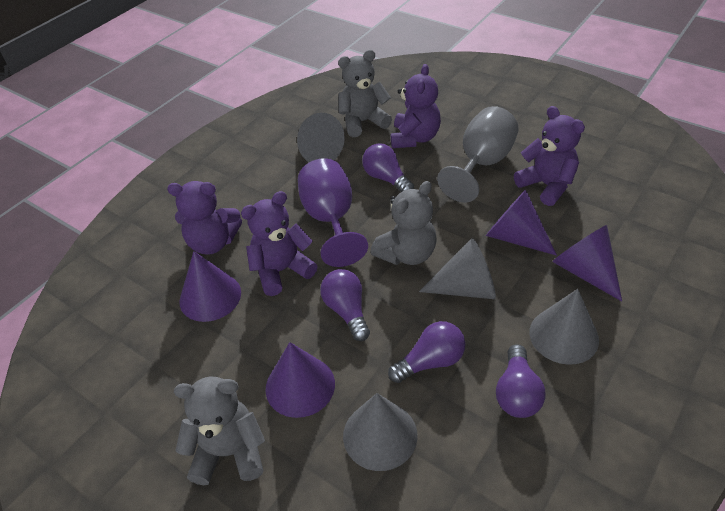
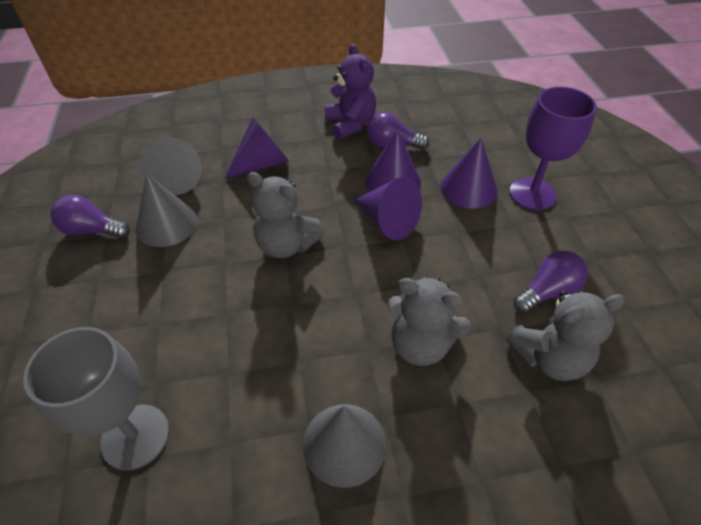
grey cone: [297,113,345,162] [343,393,418,471] [419,238,496,299] [529,289,599,365] = 4 -> [136,174,198,247] [139,137,202,195] [303,404,386,488] = 3
purple light bulb: [320,269,370,341] [362,143,414,192] [388,321,465,383] [496,344,546,418] = 4 -> [51,195,130,238] [366,112,429,150] [513,251,588,313] = 3
purple teddy bear: [167,181,242,255] [241,191,318,296] [391,64,441,148] [514,106,585,206] = 4 -> [325,43,376,139] = 1

